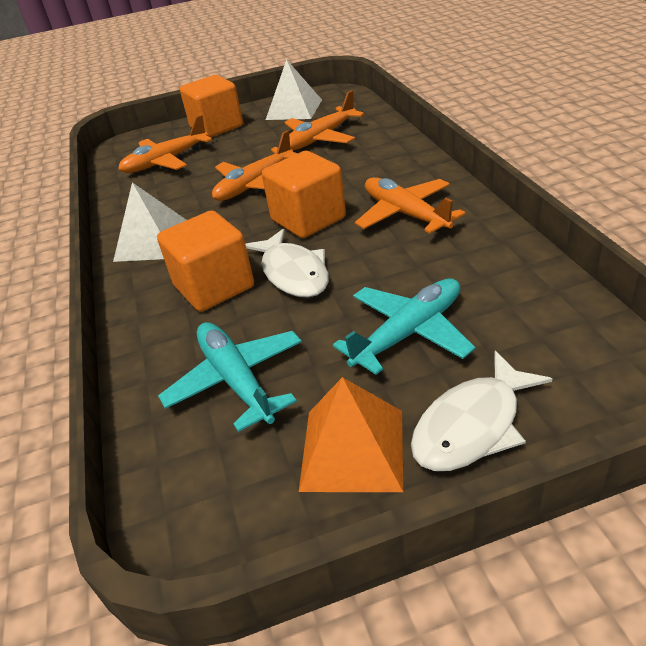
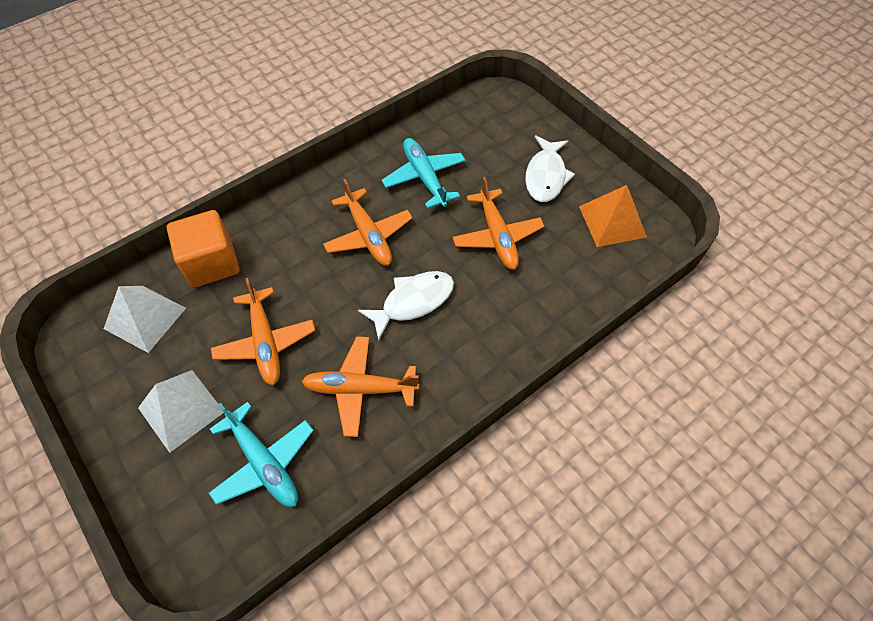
orange cube: [157,211,254,312] [180,75,243,138] [262,151,346,238] = 3 -> [167,210,239,287] = 1

